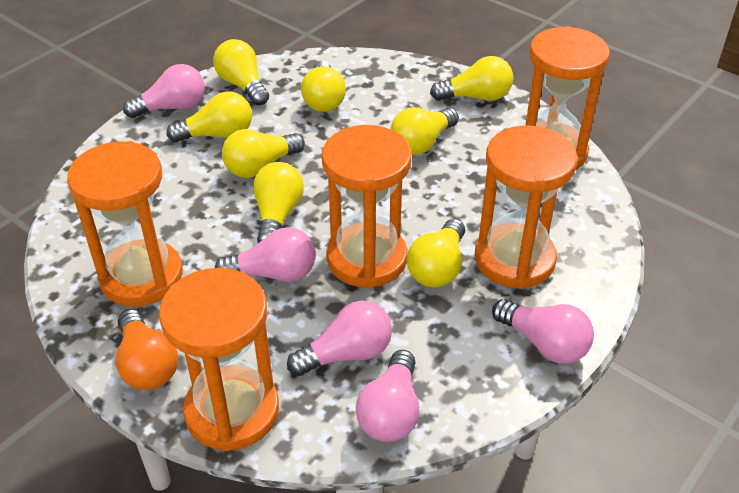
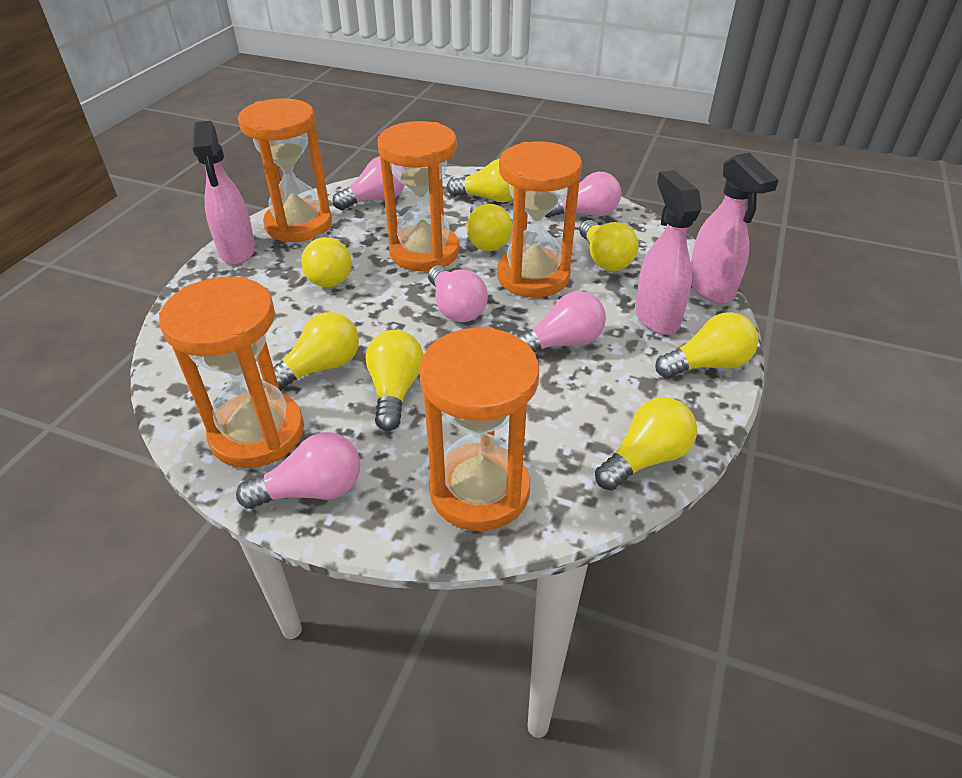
orange light bulb: [116,309,178,390] = 1 -> none = 0
pink spray bottle: none = 0 -> [193,121,256,265] [635,170,702,335] [691,153,779,303] = 3

